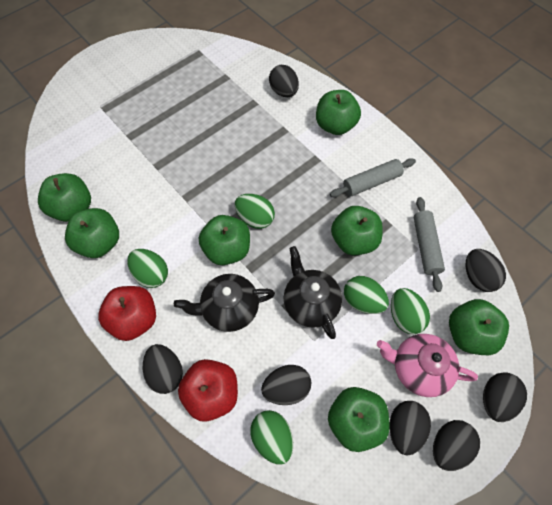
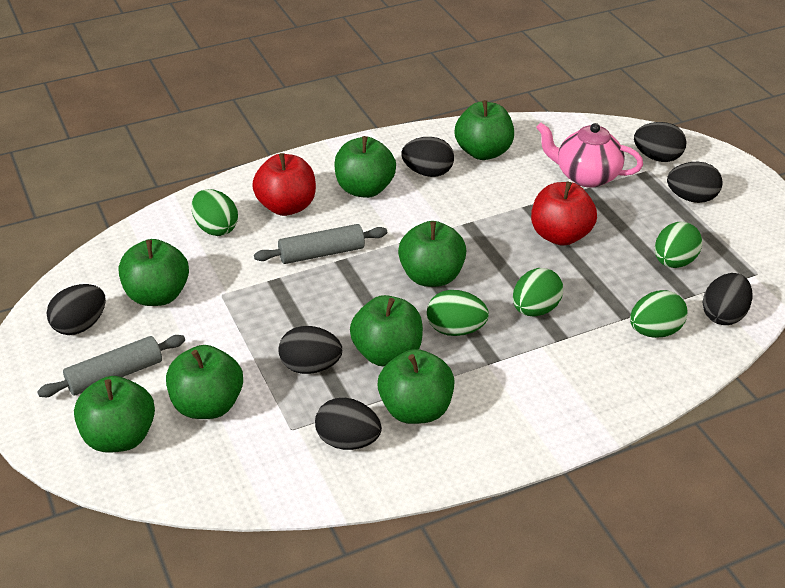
black teapot: [174,274,275,332] [284,246,342,339] = 2 -> none = 0
green apple: [38,173,91,222] [65,208,119,258] [199,215,250,265] [316,90,361,135] [328,387,390,452] [331,206,383,255] [449,299,509,355] = 7 -> [74,376,155,452] [119,239,189,306] [166,345,243,419] [334,136,396,198] [350,295,423,366] [378,349,455,424] [398,221,467,287] [455,100,514,160] = 8

